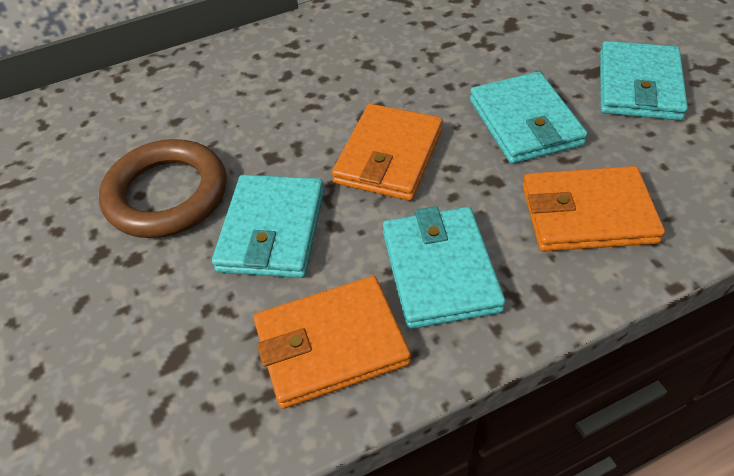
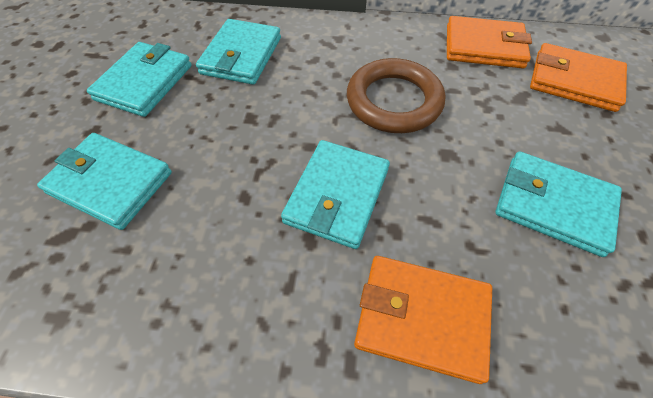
turquoise wallet: [212,175,324,278] [383,206,506,329] [470,72,588,164] [600,41,688,120] = 4 -> [37,133,172,230] [87,42,192,117] [196,19,281,85] [281,140,390,249] [495,151,622,257] = 5

